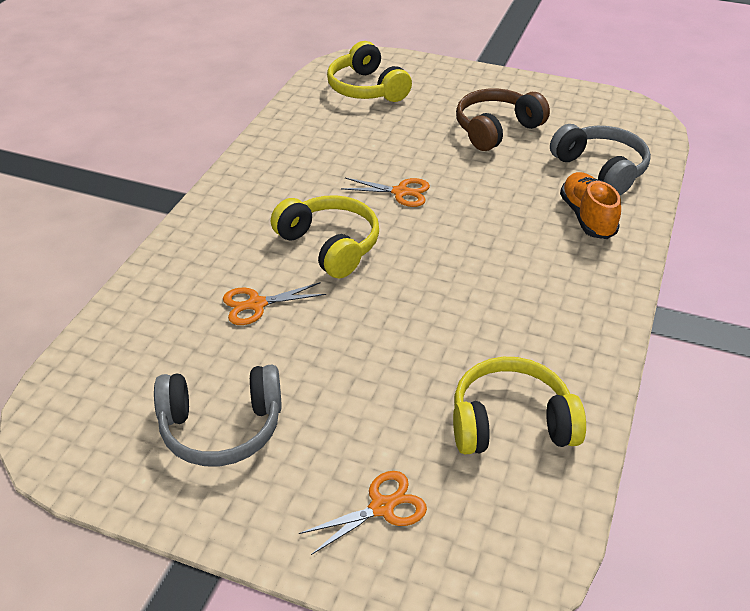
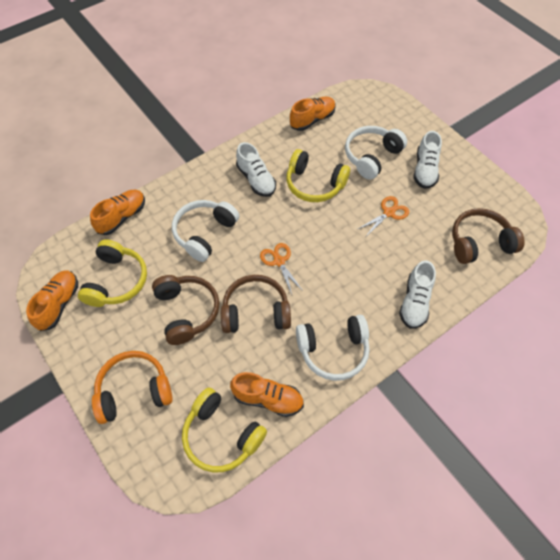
brown headphones: [456,88,550,151] = 1 -> [152,275,219,345] [221,275,291,333] [452,208,525,264] = 3
grey headphones: [154,365,282,466] [550,124,651,195] = 2 -> none = 0
orange headphones: none = 0 -> [92,351,173,424] = 1
orange scissors: [223,282,326,325] [299,471,427,555] [341,178,430,207] = 3 -> [260,243,304,295] [358,196,409,236] = 2
orange shoe: [560,172,621,239] = 1 -> [26,270,78,331] [90,190,145,235] [230,372,304,417] [290,97,336,131] = 4
white headphones: none = 0 -> [172,200,239,262] [296,315,370,381] [345,126,407,180] = 3
white shoe: none = 0 -> [236,142,276,197] [399,260,436,329] [413,131,442,189] = 3

